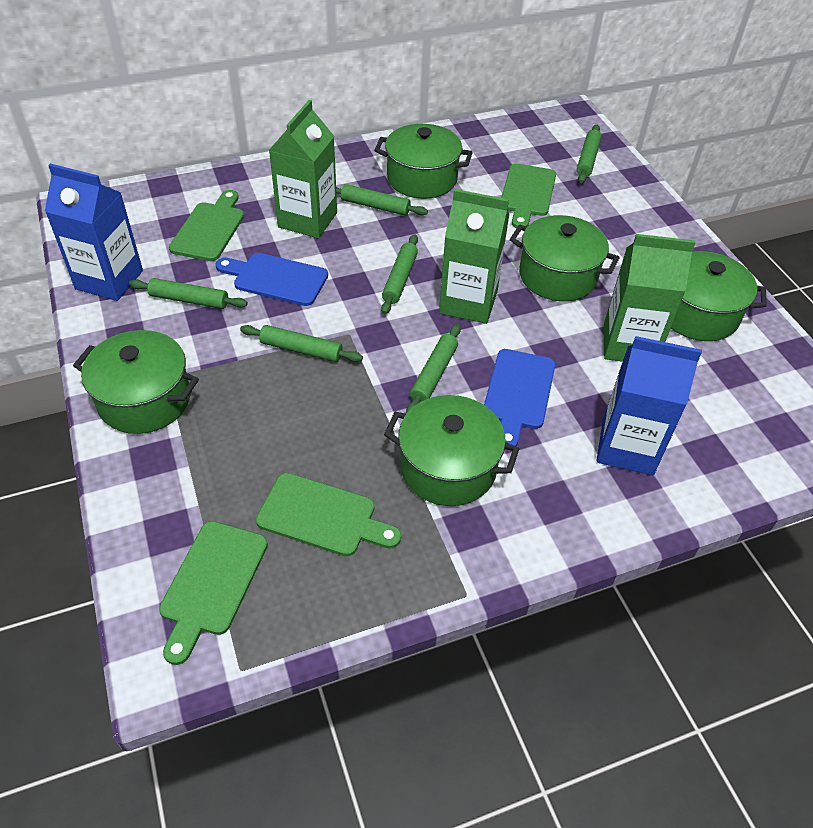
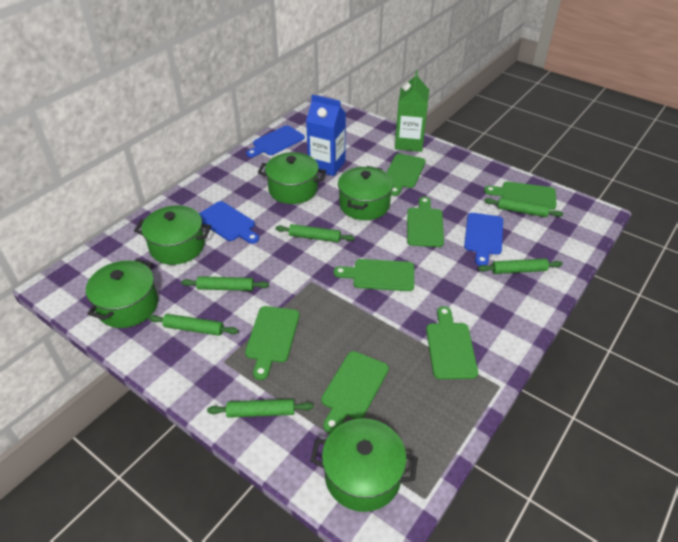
blue carton: [45,163,143,301] [596,336,702,475] = 2 -> [306,95,346,176] = 1
blue cutting board: [215,253,328,306] [484,349,555,450] = 2 -> [199,201,259,244] [246,125,305,157] [464,213,503,266] = 3
green carton: [269,100,337,238] [439,189,509,324] [604,234,695,362] = 3 -> [395,70,429,152] = 1
green cutting board: [159,521,268,665] [169,190,244,261] [256,473,401,556] [501,164,556,228] = 4 -> [245,306,300,380] [321,351,389,433] [334,259,414,291] [386,154,426,196] [407,197,444,247] [426,306,478,379] [484,182,556,210] = 7

